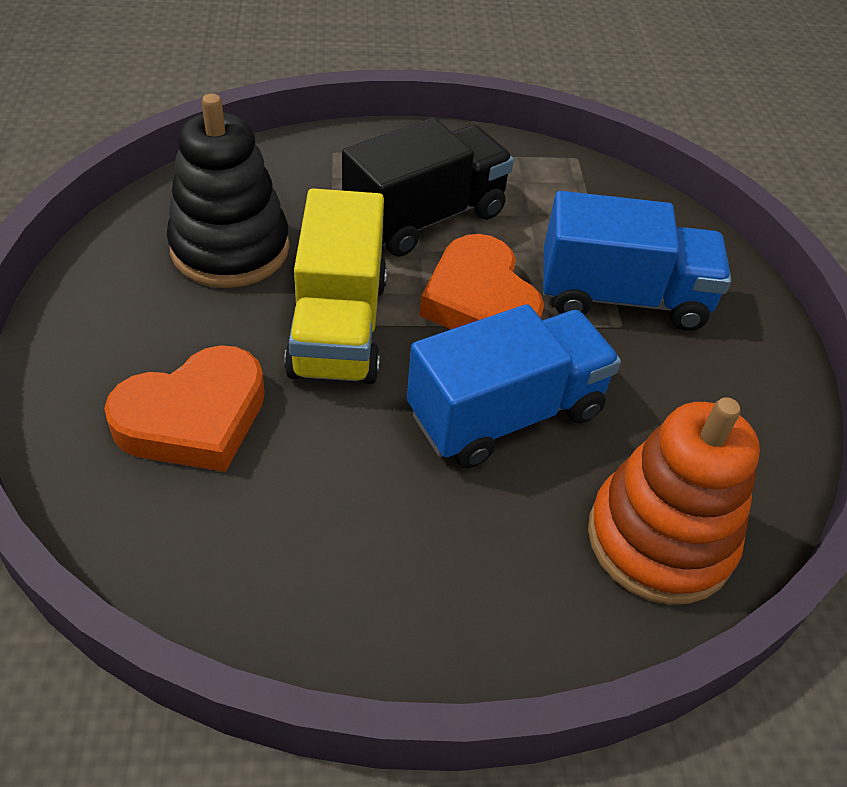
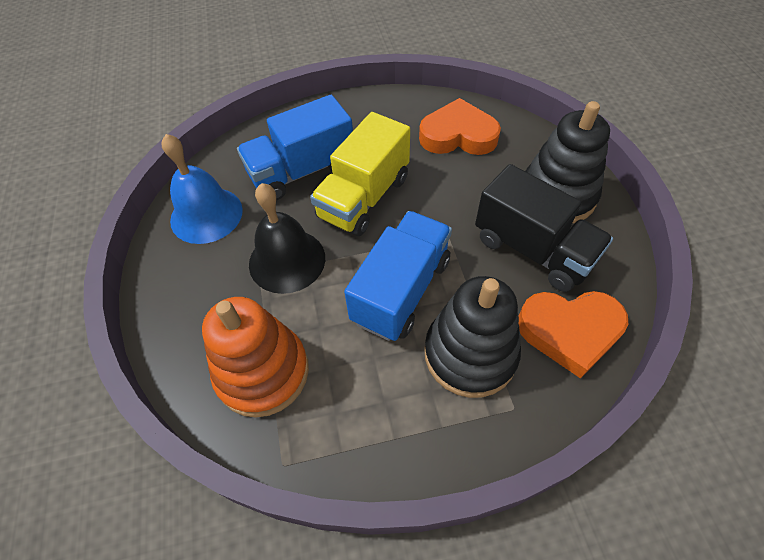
black bell: none = 0 -> [249,183,325,294] = 1
black stacking toy: [167,94,290,288] = 1 -> [424,276,521,398] [525,101,610,224] = 2
blue bell: none = 0 -> [162,134,243,244] = 1

